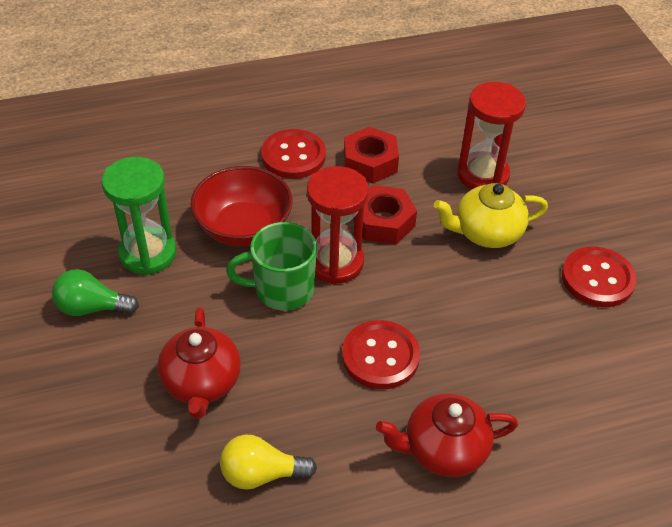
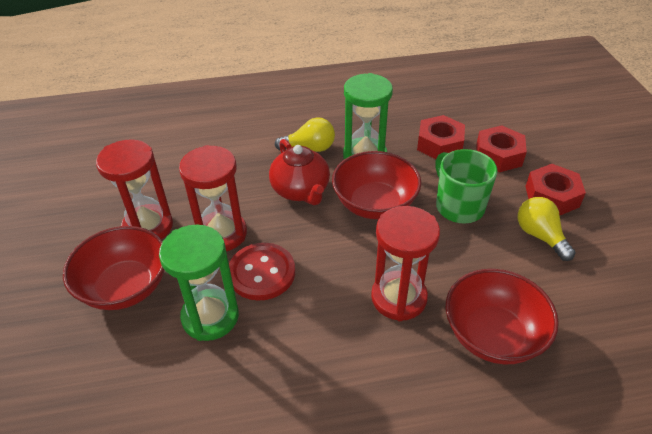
green hourglass: [102,157,177,275] = 1 -> [159,225,239,341] [343,73,393,159] = 2
green light bulb: [52,269,139,316] = 1 -> none = 0
red bowl: [191,166,292,246] = 1 -> [63,226,164,310] [332,151,421,219] [446,269,559,364] = 3
red button: [261,129,326,179] [342,320,420,389] [562,247,637,307] = 3 -> [229,243,295,301] = 1
red hourglass: [307,166,369,285] [457,82,526,190] = 2 -> [96,139,173,240] [179,145,247,251] [371,206,440,321] = 3
red nut: [344,127,399,184] [353,185,417,244] = 2 -> [417,115,465,159] [476,125,527,173] [525,164,586,215] = 3
red teapot: [157,307,241,419] [376,393,518,477] = 2 -> [269,139,330,205] = 1
yellow light bulb: [220,435,317,490] = 1 -> [275,117,335,152] [518,197,576,261] = 2
yellow teapot: [434,183,548,248] = 1 -> none = 0

